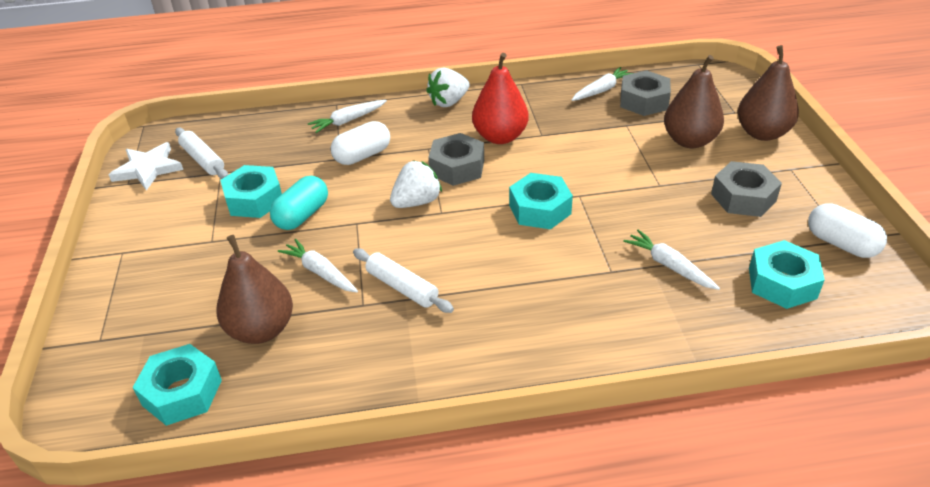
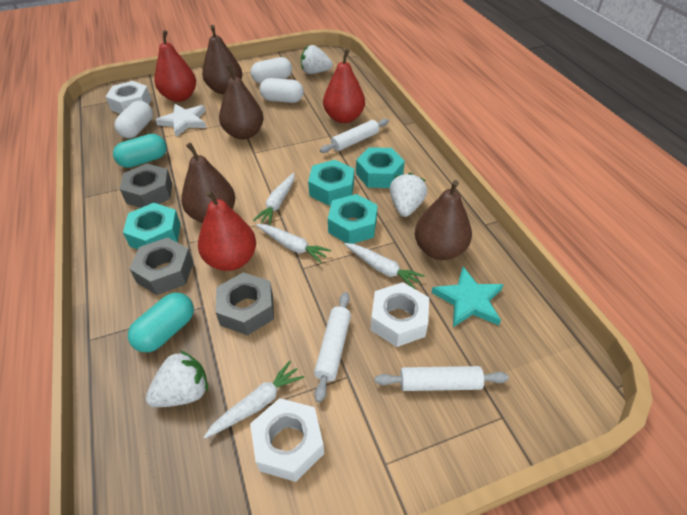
brown pear: [216,235,293,344] [664,55,724,148] [738,45,799,141] = 3 -> [181,143,235,223] [202,25,242,94] [219,64,264,140] [415,180,472,260] = 4
red pear: [472,53,529,144] = 1 -> [155,30,196,102] [198,190,256,271] [323,49,365,123] = 3
turquoise capsule: [270,176,328,230] = 1 -> [113,134,167,168] [128,292,194,352] = 2
turquoise star: none = 0 -> [431,267,504,327] = 1
white capsule: [331,121,390,165] [808,203,887,258] = 2 -> [114,101,153,138] [251,57,292,84] [259,78,304,103] = 3
white nut: none = 0 -> [106,81,152,114] [250,398,324,482] [371,282,429,347] = 3
white rolling pin: [175,128,228,179] [353,249,454,313] = 2 -> [314,292,351,402] [320,119,389,153] [375,366,509,391] = 3
white strawberry: [390,160,442,208] [426,68,470,107] = 2 -> [146,350,208,407] [301,45,333,74] [390,173,427,217] = 3

